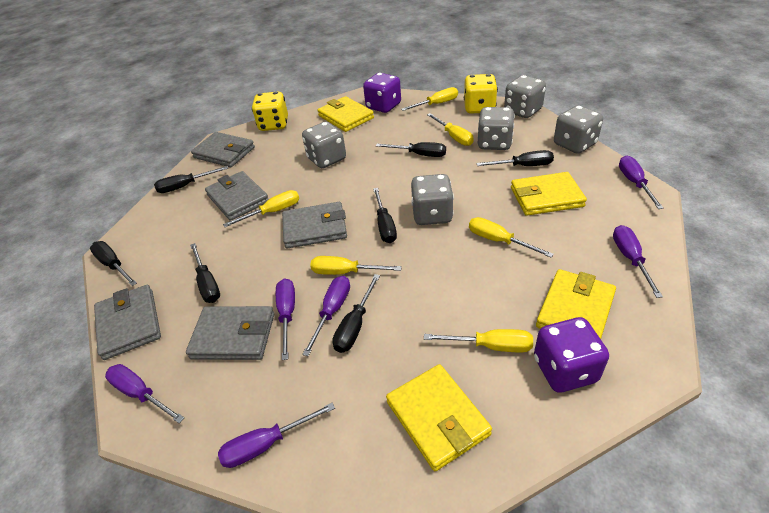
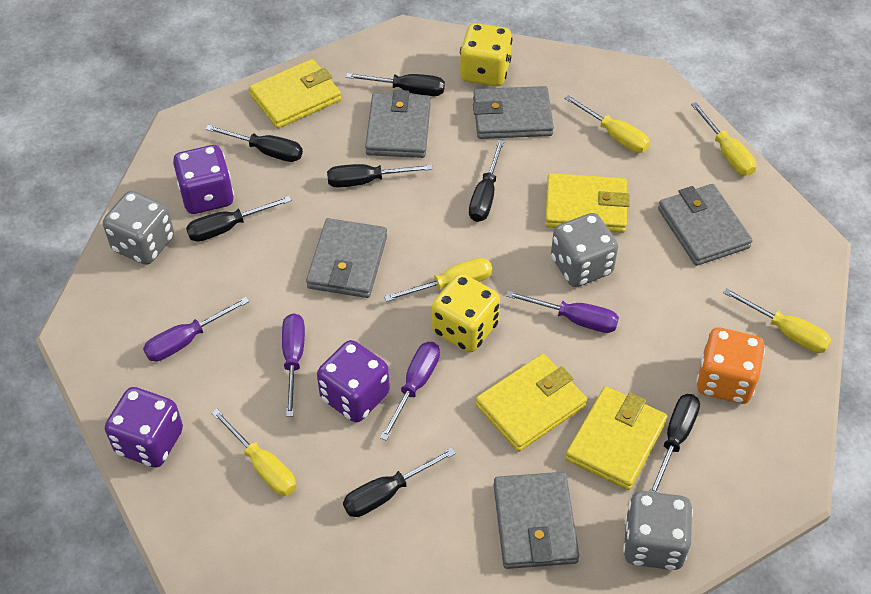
grey dice: [302,122,346,168] [411,174,454,225] [478,107,515,150] [504,75,546,118] [554,105,603,154] = 5 -> [103,191,174,265] [551,213,618,287] [623,491,693,570] = 3
orange dice: none = 0 -> [696,328,765,404] = 1
purple dice: [363,73,401,113] [534,317,609,393] = 2 -> [105,387,183,468] [173,145,234,214] [317,340,390,422] = 3
purple screwdriver: [105,364,184,423] [218,403,335,468] [276,278,295,360] [302,276,350,356] [613,225,663,298] [619,156,664,209] = 6 -> [143,297,250,361] [282,313,305,417] [380,342,440,441] [506,291,619,333] = 4
yellow screwdriver: [223,190,299,227] [310,256,402,275] [401,87,458,111] [424,329,533,352] [427,113,474,146] [469,217,554,258] = 6 -> [211,409,296,496] [384,258,492,302] [564,95,650,153] [691,102,756,176] [723,288,832,353] = 5

